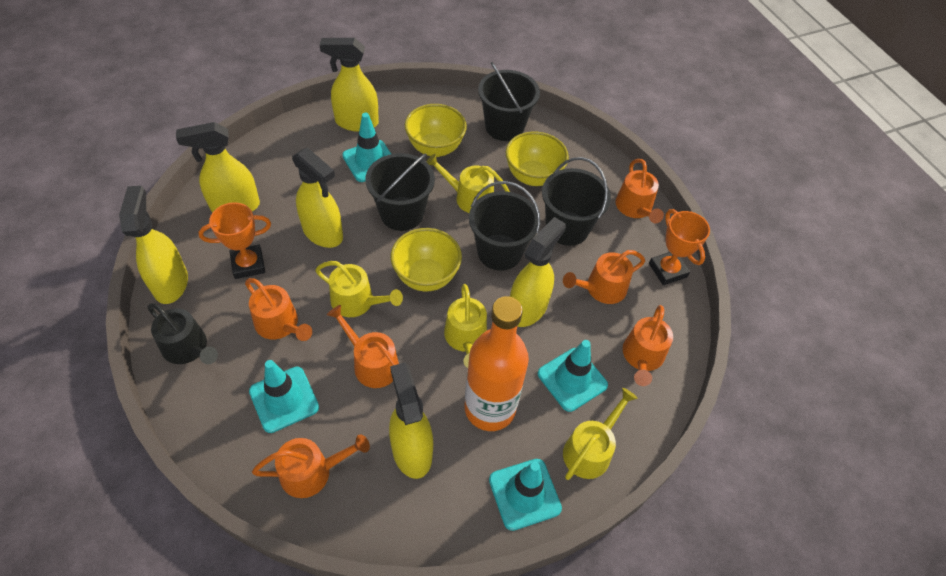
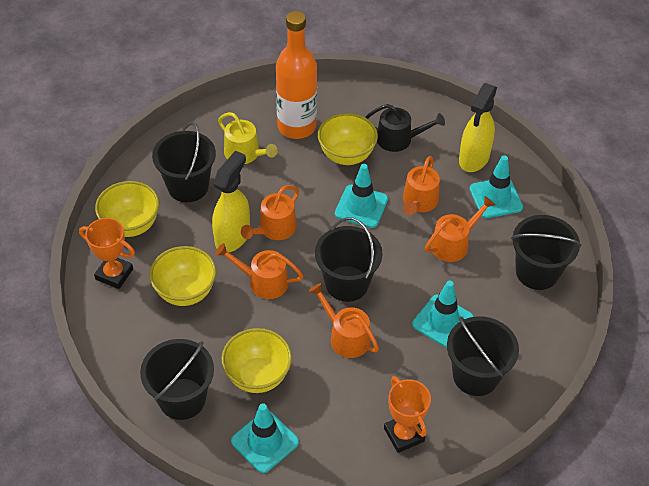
black bucket: [365,153,435,231] [469,181,540,270] [478,62,540,141] [542,157,611,246] = 4 -> [140,339,214,420] [152,122,216,202] [315,217,383,302] [447,316,519,396] [511,215,581,290] = 5
orange watering can: [245,278,312,341] [252,434,370,498] [327,305,399,388] [563,250,645,304] [615,159,664,223] [623,305,673,386] = 6 -> [215,243,304,299] [241,185,299,240] [309,283,379,358] [403,156,440,215] [425,196,495,262] = 5
yellow bowl: [391,228,462,291] [405,104,467,157] [505,132,569,186] = 3 -> [95,181,159,237] [149,246,216,306] [221,328,292,393] [318,113,378,165] = 4
yellow spray bottle: [119,186,188,304] [176,122,260,213] [292,147,343,248] [320,38,379,132] [389,363,433,479] [510,217,566,327] = 6 -> [212,151,250,252] [459,83,497,172] = 2
yellow watering can: [315,261,403,317] [426,154,510,213] [444,284,487,368] [563,388,638,480] = 4 -> [218,112,278,164] = 1

